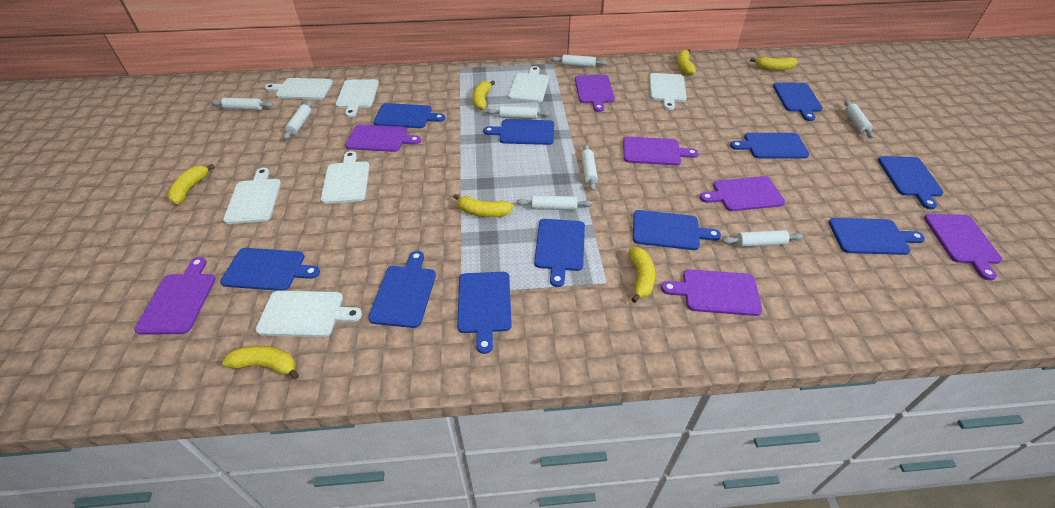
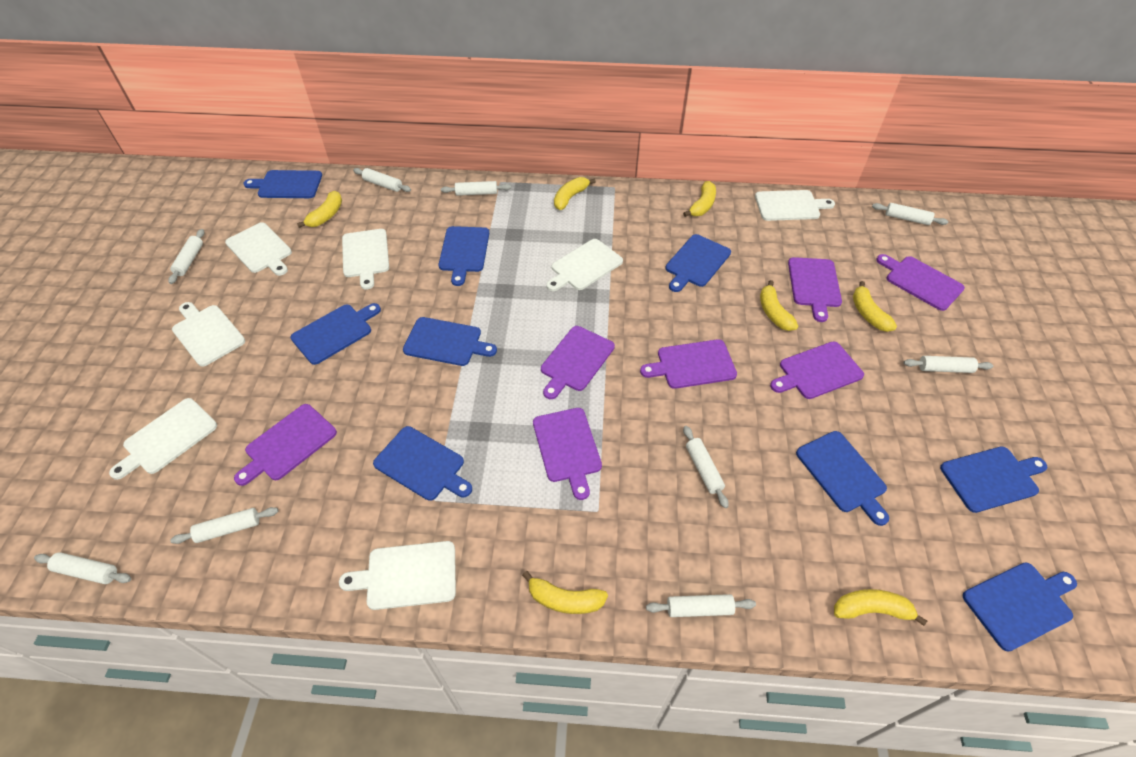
blue cutting board: [220,248,320,291] [368,251,436,328] [374,103,445,128] [457,272,512,354] [483,119,554,145] [534,219,585,287] [633,210,721,250] [730,133,809,159] [773,83,823,121] [829,218,925,255] [878,156,944,209] = 11 -> [243,170,322,198] [291,303,381,365] [373,426,472,501] [403,317,497,366] [439,226,489,286] [666,234,731,292] [796,431,889,526] [940,446,1048,513] [963,562,1077,652] = 9
white rolling pin: [211,98,273,110] [284,101,312,139] [487,106,550,119] [516,196,593,210] [551,55,607,68] [581,144,598,191] [722,230,803,247] [844,100,874,139] = 8 -> [34,552,131,584] [168,229,204,284] [170,507,278,544] [353,168,411,192] [441,181,511,196] [646,594,756,617] [683,426,729,508] [872,203,948,225] [904,356,993,373] = 9

